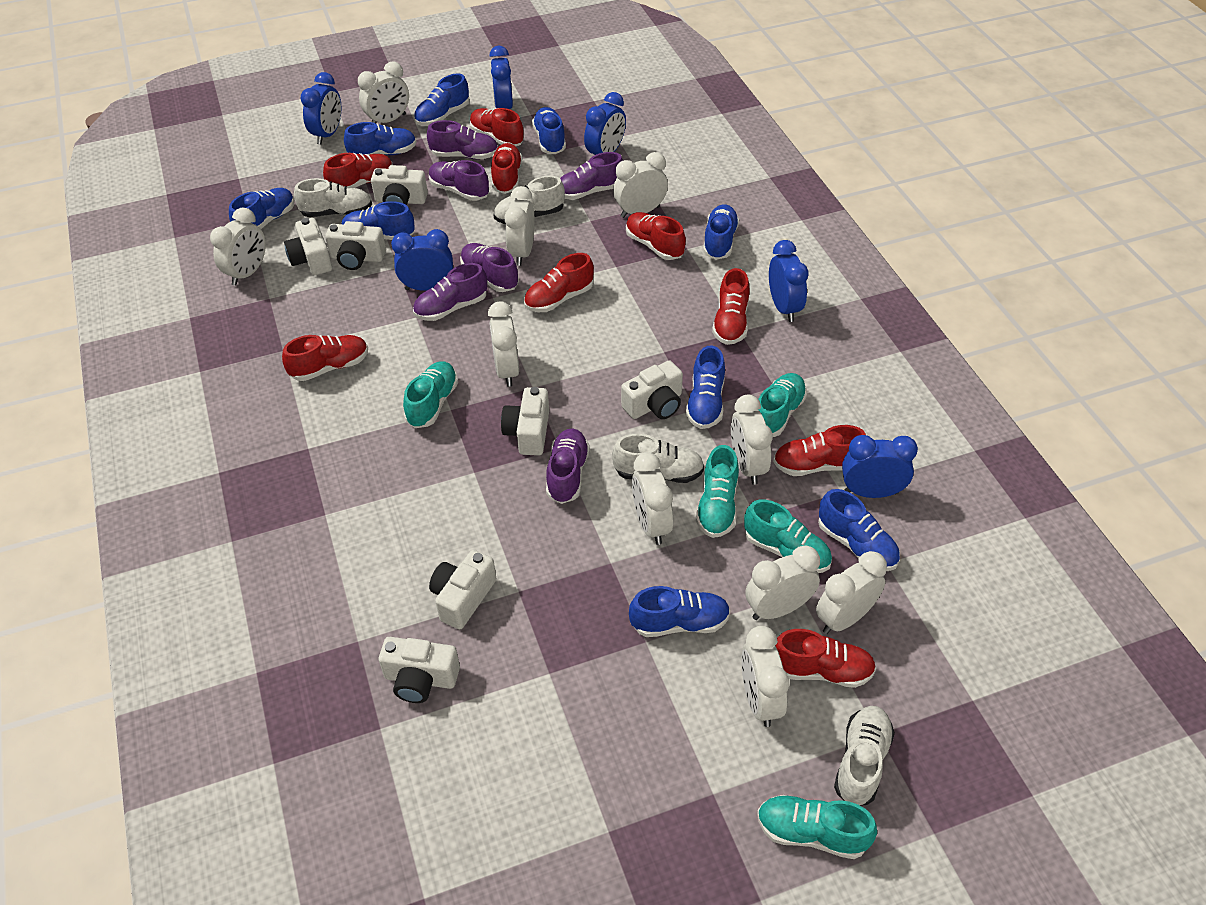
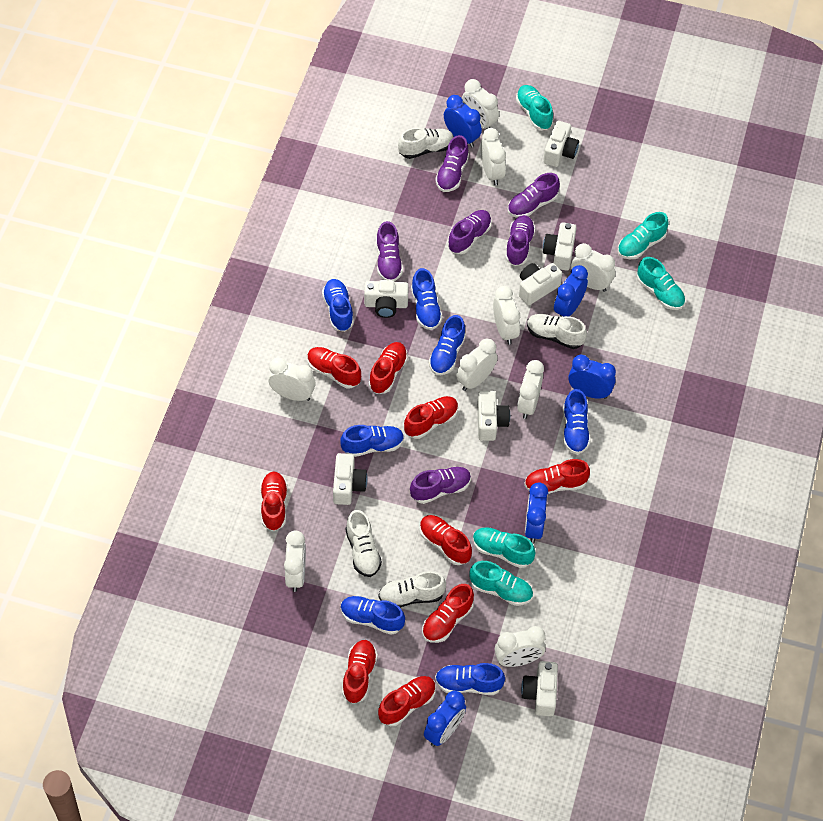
blue clock: [300,72,341,144] [391,229,453,291] [489,46,513,109] [584,92,626,155] [769,240,809,322] [842,435,918,498] = 6 -> [424,691,466,747] [444,95,482,147] [525,482,548,543] [554,265,588,317] [568,355,616,399] = 5
blue shoe: [229,188,295,229] [341,201,415,240] [344,122,417,155] [414,73,470,126] [532,107,566,154] [629,586,730,637] [686,345,725,429] [703,204,739,260] [818,489,900,571] = 9 -> [322,279,354,332] [341,425,404,457] [341,596,405,635] [411,268,443,330] [429,315,466,375] [435,663,505,695] [563,389,590,455] = 7
white clock: [210,208,266,286] [358,61,409,123] [488,301,519,387] [504,186,535,266] [613,152,668,218] [632,452,673,545] [731,395,773,485] [741,626,790,727] [745,545,820,620] [816,551,887,634] = 10 -> [268,358,315,401] [284,530,306,592] [456,339,498,391] [462,79,499,129] [481,128,506,186] [493,286,520,345] [495,626,546,667] [517,360,544,419] [571,243,615,292] = 9

